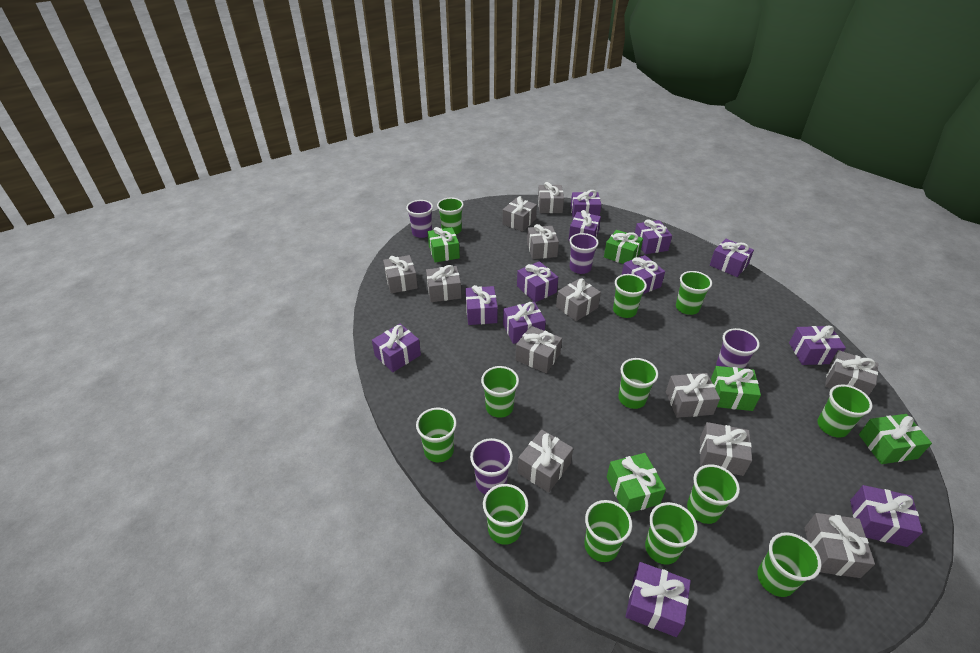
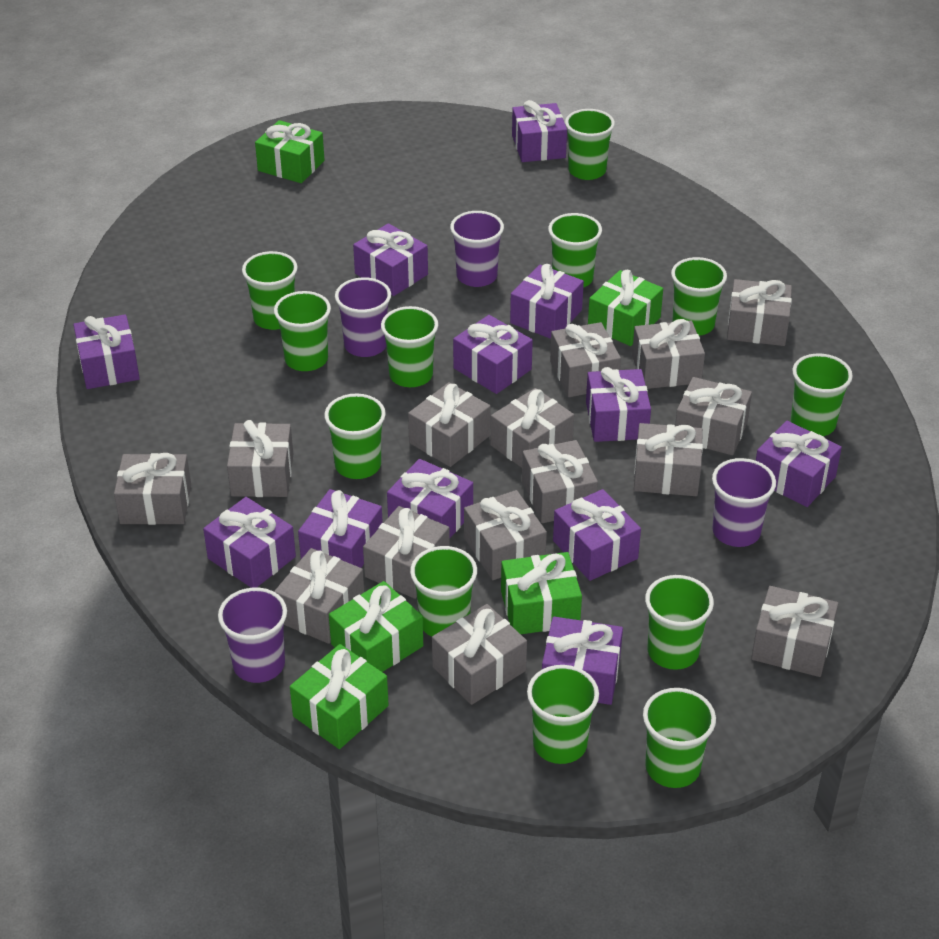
grey gift: [383,255,418,293] [426,265,462,302] [502,196,537,232] [515,326,562,373] [517,430,573,493] [527,224,559,259] [538,182,564,213] [556,278,601,321] [666,373,720,418] [700,422,752,476] [804,513,875,578] [825,350,878,396] = 12 -> [114,453,191,525] [227,420,293,497] [274,548,364,644] [363,506,450,599] [408,382,491,467] [432,604,527,705] [464,490,547,580] [491,388,574,468] [522,440,598,523] [550,322,621,397] [632,319,705,389] [634,423,703,496] [675,377,752,455] [727,279,792,346] [751,586,839,677] = 15

